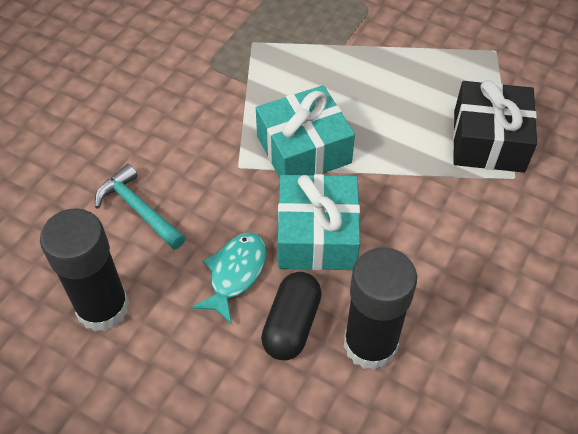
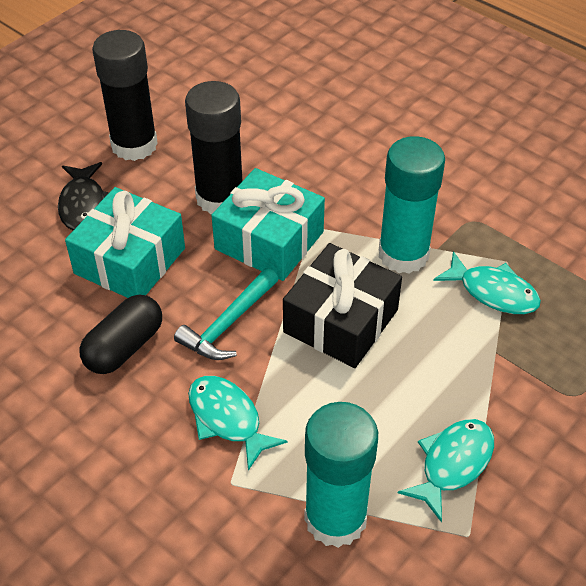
black fish: none = 0 -> [58,162,109,230] = 1
turquoise fish: [192,233,267,324] = 1 -> [188,376,287,471] [398,419,494,523] [433,251,541,314] = 3
turquoise glue stick: none = 0 -> [304,402,378,548] [379,136,445,274] = 2

